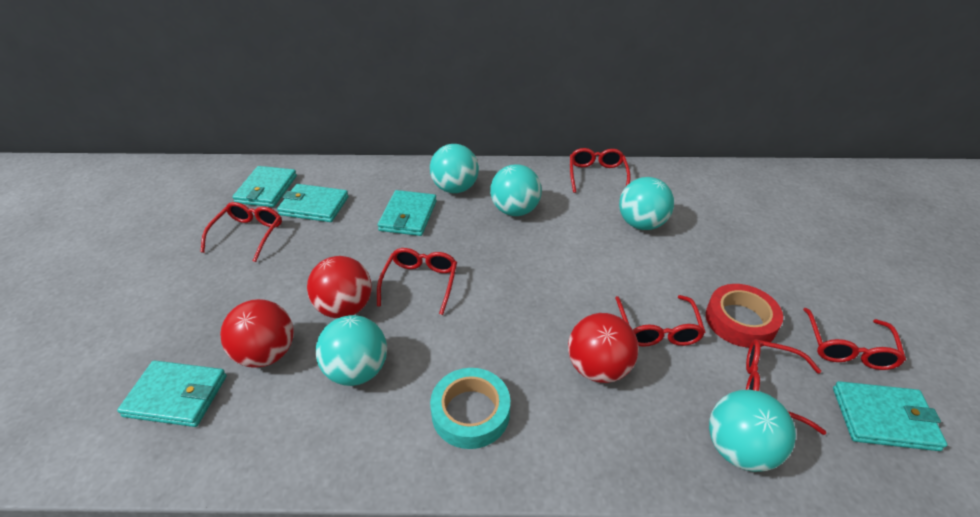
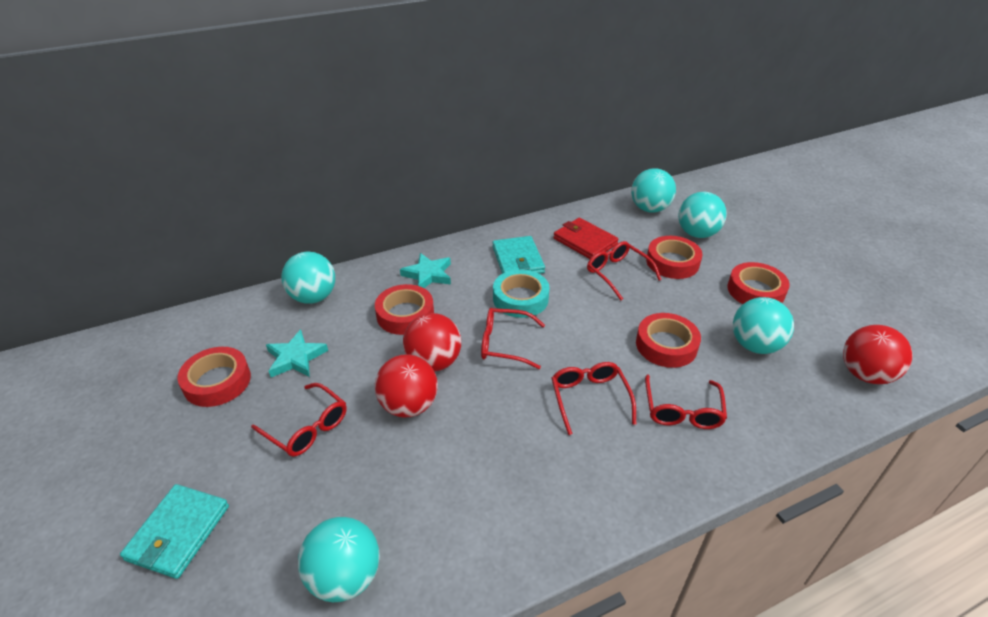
red glasses: [200,202,282,262] [377,248,457,315] [570,148,630,193] [615,295,705,347] [746,339,826,435] [803,308,906,370] = 6 -> [251,383,347,457] [481,308,545,369] [552,362,636,435] [587,241,662,301] [645,375,727,429] = 5
red tape: [706,284,783,348] = 1 -> [177,347,251,407] [375,284,434,335] [636,313,701,368] [646,236,703,279] [727,262,790,304] = 5
red wallet: none = 0 -> [553,218,619,259] = 1
turquoise star: none = 0 -> [266,329,328,377] [400,253,451,288] = 2
turquoise wallet: [117,360,227,427] [232,166,297,207] [277,184,349,222] [378,190,437,236] [833,381,947,451] = 5 -> [120,484,229,579] [492,236,545,274] = 2

